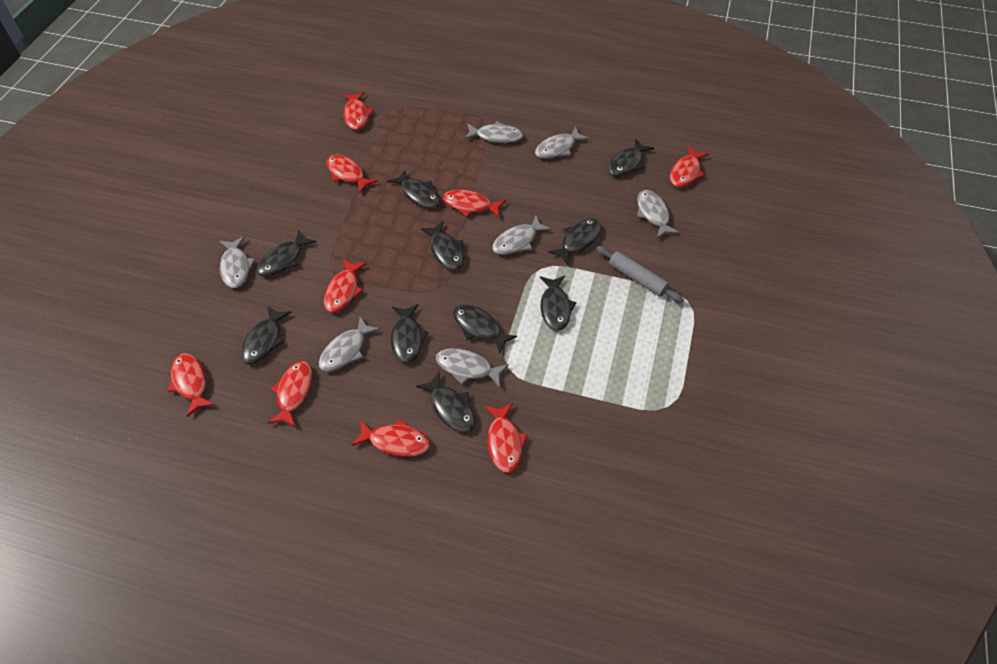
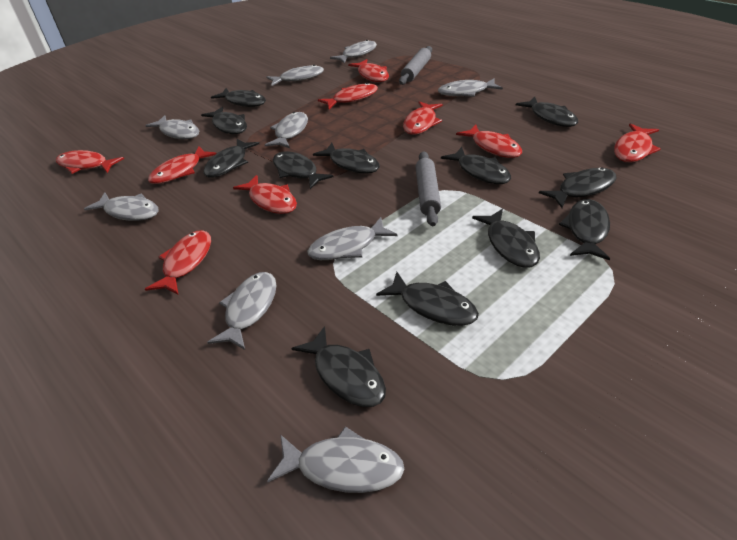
black fish: [241,305,292,364] [257,230,316,277] [388,170,440,208] [391,304,428,363] [416,372,475,433] [421,221,464,270] [453,304,517,354] [539,276,577,331] [548,219,601,265] [608,138,654,177] = 10 -> [201,107,247,134] [203,139,259,178] [211,88,266,107] [273,151,334,189] [291,326,386,407] [313,143,380,174] [376,272,479,326] [441,147,511,184] [472,209,540,268] [516,97,578,127] [539,168,616,208] [559,199,610,260] = 12
grey fish: [219,236,255,288] [319,317,381,372] [436,348,509,388] [464,122,524,143] [492,216,552,255] [535,127,590,159] [637,190,680,238] = 7 -> [84,192,159,221] [145,115,199,139] [207,272,277,350] [265,112,308,148] [267,65,324,86] [267,427,405,493] [307,217,397,260] [330,40,377,64] [438,78,503,97] = 9
grey rolling pin: [596,246,683,303] = 1 -> [399,46,432,85] [416,151,441,226] = 2

